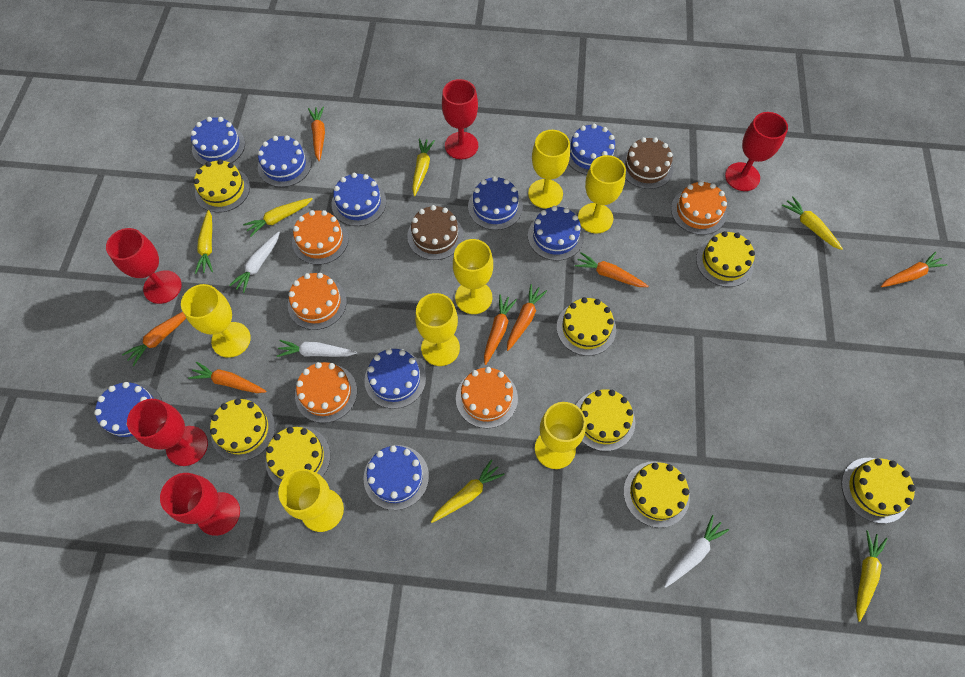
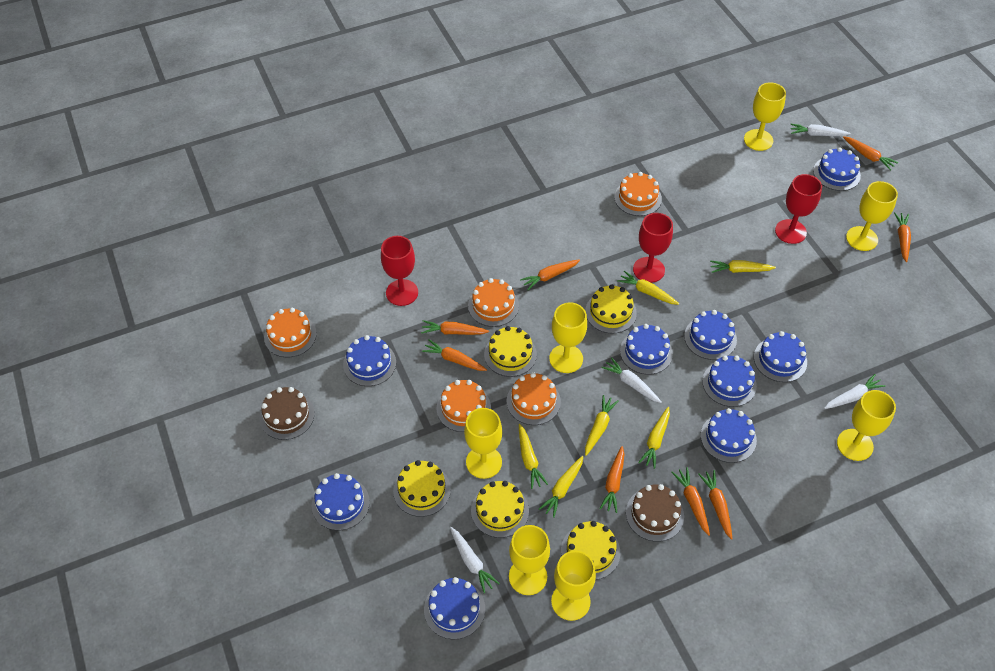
orange carrot: [122,312,186,366] [188,362,266,393] [308,106,325,161] [484,295,517,365] [507,284,547,351] [575,252,648,287] [881,252,947,287] = 7 -> [421,320,489,335] [422,339,487,371] [520,259,580,290] [599,446,624,513] [671,467,710,536] [698,470,732,540] [843,136,898,171] [894,212,911,262] = 8
red goblet: [106,228,182,304] [127,399,208,466] [160,473,240,536] [442,79,478,159] [725,112,788,191] = 5 -> [381,236,418,306] [633,213,673,283] [775,174,822,244] = 3
white carrot: [229,231,280,293] [277,340,357,357] [664,515,729,588] = 3 -> [450,527,500,593] [601,357,662,403] [790,124,851,136] [824,374,886,409] = 4
yellow cake: [193,159,250,213] [210,398,275,461] [265,427,331,486] [557,297,616,356] [576,389,635,451] [623,461,690,528] [696,231,755,287] [841,458,916,524] = 8 -> [393,460,451,517] [471,481,529,538] [484,326,537,377] [561,521,620,580] [585,284,637,334] = 5

